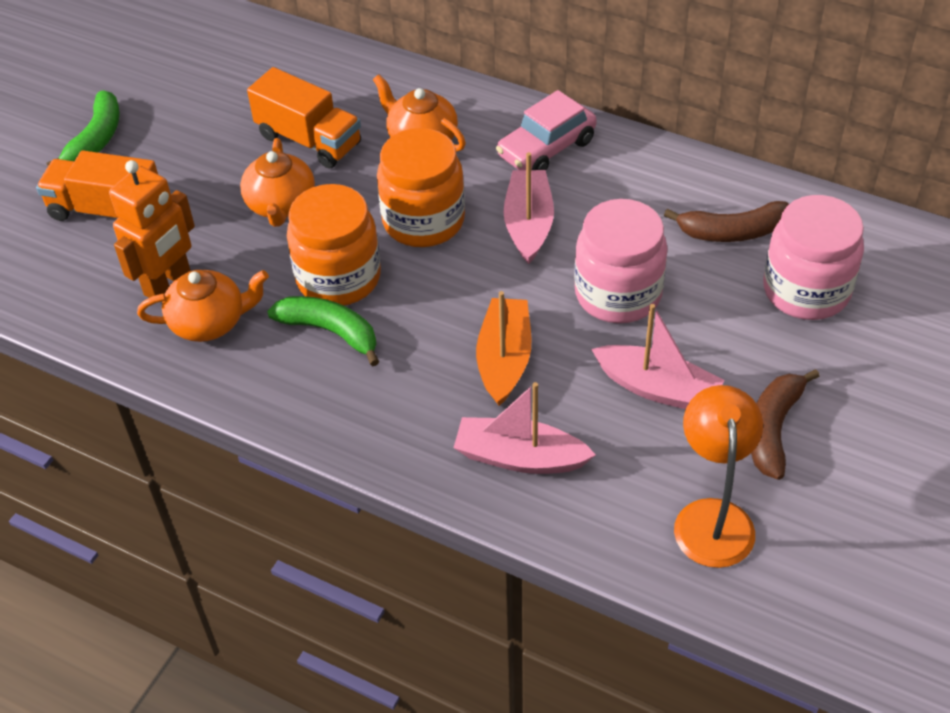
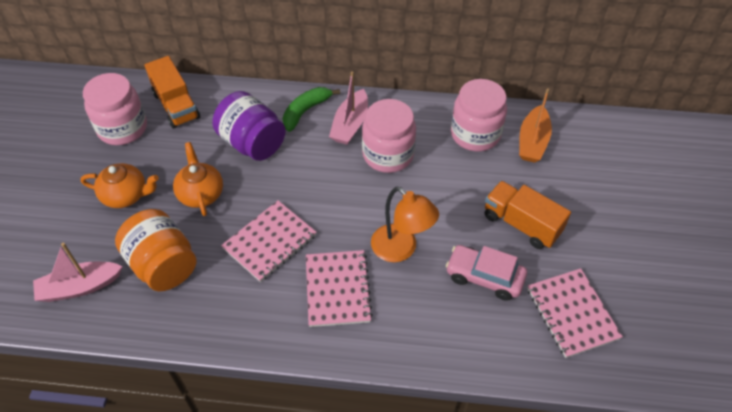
brown banana: [664,201,789,242] [751,369,820,480] = 2 -> none = 0
green banana: [46,90,120,166] [267,296,379,366] = 2 -> [283,87,340,132] = 1
orange jar: [287,184,381,306] [377,128,465,247] = 2 -> [115,209,196,291] = 1
orange robot: [109,160,195,298] = 1 -> none = 0
orange teapot: [137,270,269,342] [240,138,315,227] [373,74,466,151] = 3 -> [81,163,159,208] [173,142,223,216] = 2
pink boat: [454,382,596,474] [503,152,554,264] [591,304,724,409] = 3 -> [33,243,123,302] [329,71,368,145] = 2
pink jar: [574,199,668,323] [763,195,864,320] = 2 -> [83,73,147,145] [362,99,416,173] [451,79,507,151] = 3
pink notebook: none = 0 -> [221,201,317,282] [306,250,373,327] [527,268,623,358] = 3
purple jar: none = 0 -> [212,91,286,161] = 1

